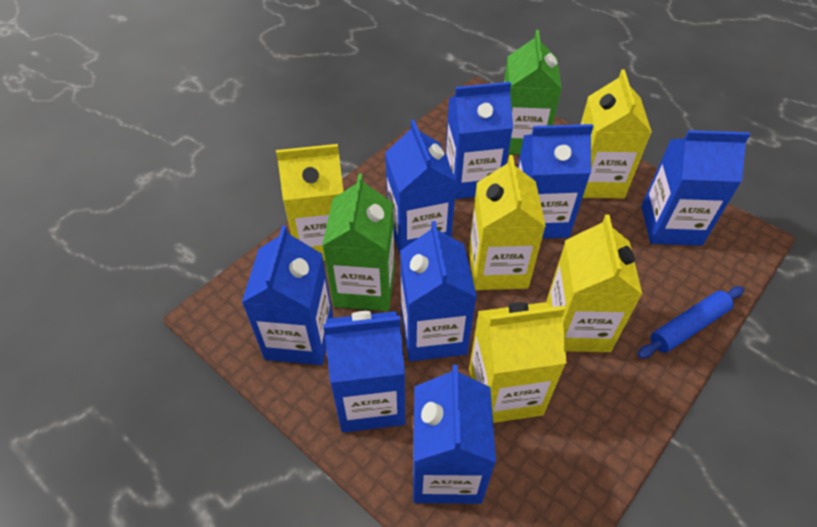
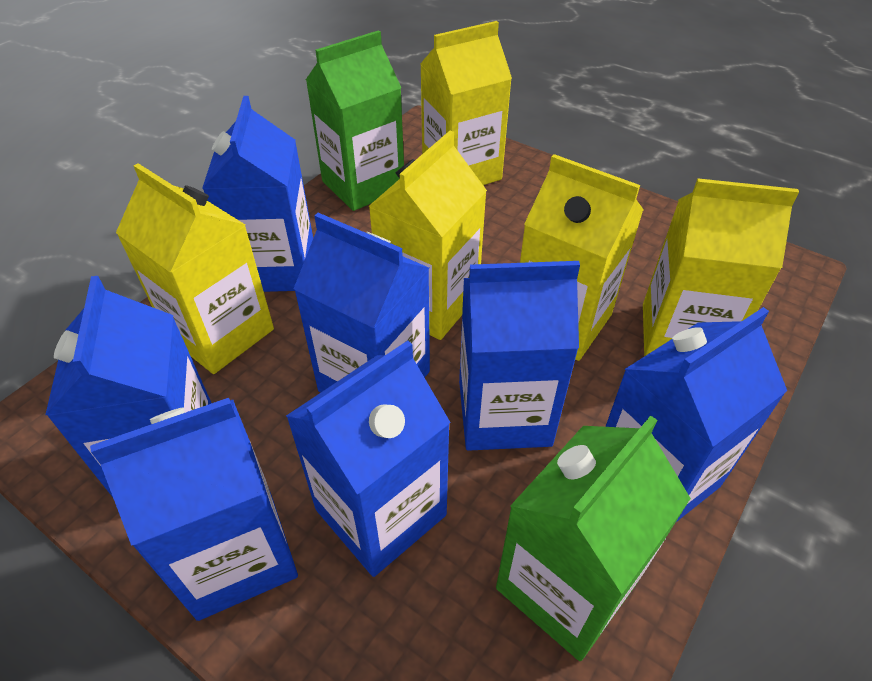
blue carton: [242,225,333,365] [323,311,405,433] [385,120,457,256] [400,221,477,361] [413,365,496,504] [445,82,513,199] [518,124,593,239] [641,130,750,246] = 8 -> [45,276,211,497] [90,398,298,621] [202,96,313,292] [286,340,451,577] [294,213,430,393] [459,261,580,451] [605,307,787,522] = 7
blue rolling pin: [637,286,744,358] = 1 -> none = 0

